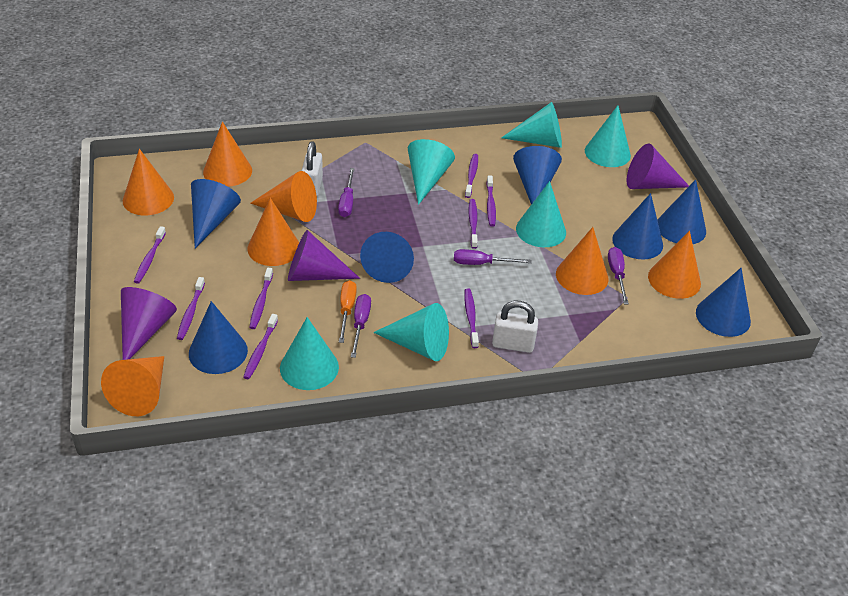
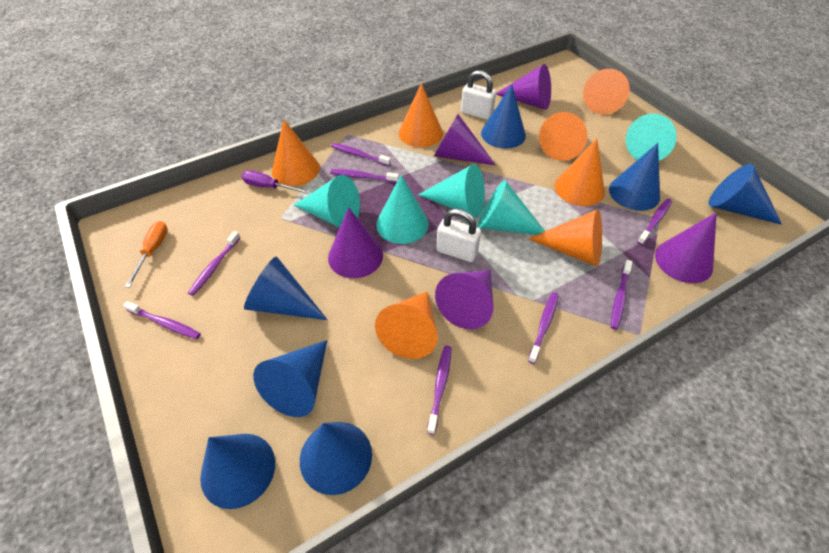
purple cone: [121,287,177,360] [288,230,360,281] [627,144,689,189] = 3 -> [328,208,383,278] [434,114,496,165] [435,270,494,329] [496,64,551,110] [655,212,717,283] = 5
purple screwdriver: [338,168,355,217] [351,294,371,358] [454,249,532,265] [608,247,629,304] = 4 -> [242,170,310,194] = 1
turquoise cone: [280,317,339,390] [373,303,449,361] [408,139,455,205] [501,102,562,148] [516,181,566,247] [585,106,631,167] = 6 -> [294,175,360,228] [376,175,429,244] [418,164,485,217] [478,180,545,235] [626,113,677,161] = 5

